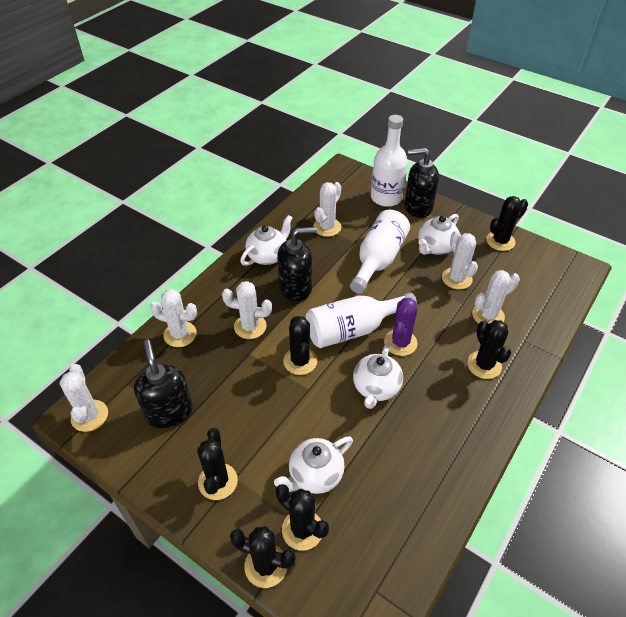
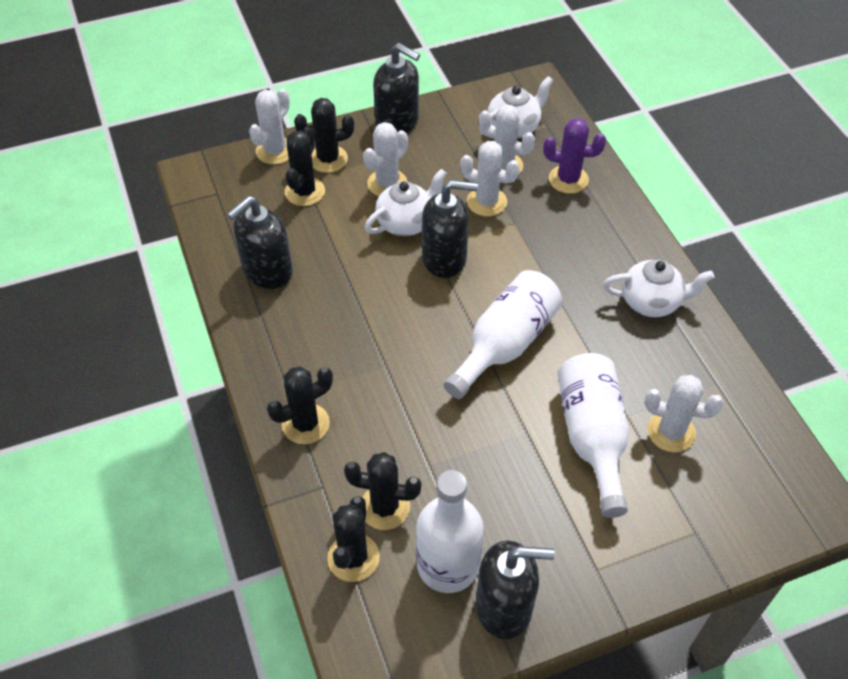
black cactus: [197,428,238,500] [230,526,296,588] [276,484,329,551] [283,316,317,375] [467,320,511,379] [486,196,528,251] = 6 -> [267,367,333,444] [285,127,325,206] [294,98,354,173] [327,496,380,582] [344,452,421,530] = 5
black soap dispenser: [134,339,193,429] [277,227,317,302] [405,148,439,218] = 3 -> [227,196,293,289] [373,43,420,133] [422,180,478,278] [476,540,555,639] = 4
white cactus: [59,364,108,432] [150,289,197,347] [222,281,272,339] [313,182,341,237] [442,231,478,290] [472,270,520,324] = 6 -> [249,88,290,164] [363,122,408,196] [460,141,520,216] [478,105,535,174] [645,375,724,453] = 5
white teapot: [240,215,293,266] [274,436,353,494] [353,342,403,409] [418,214,459,255] = 4 -> [365,169,447,236] [479,76,553,138] [603,260,714,317] = 3

